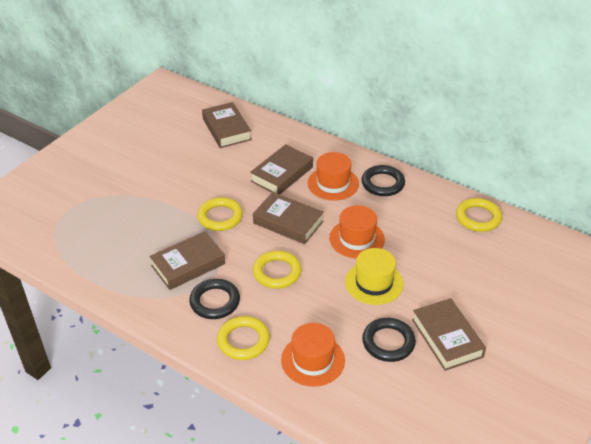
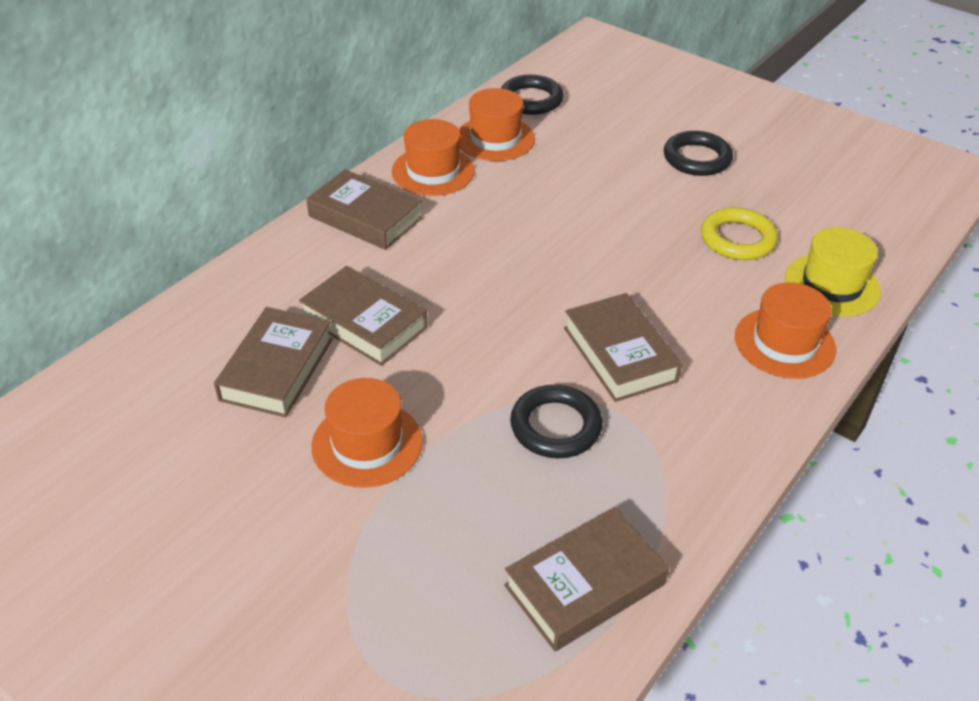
orange hat: [281,323,345,387] [308,152,359,201] [329,205,385,258] = 3 -> [311,378,423,488] [392,119,475,196] [459,88,535,161] [735,282,836,379] = 4
yellow ring: [197,197,243,231] [217,316,270,360] [253,251,302,289] [456,198,502,232] = 4 -> [701,207,778,260] = 1

